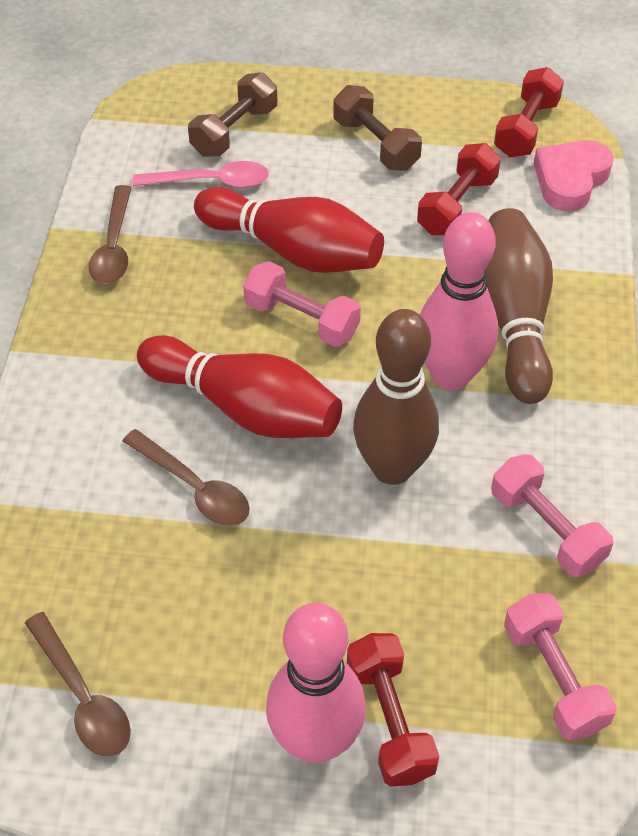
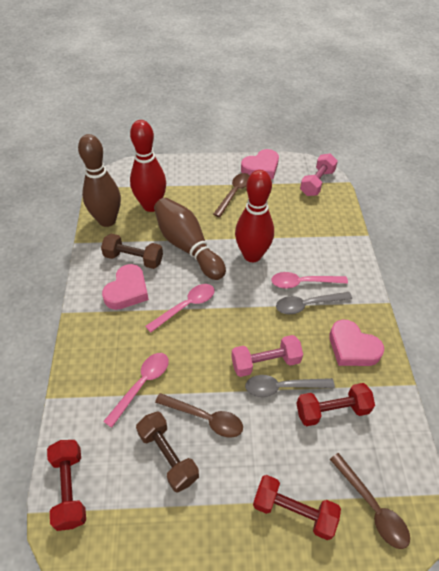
grey spoon: none = 0 -> [245,375,335,397] [276,292,352,314] = 2
pink bowling pin: [266,603,366,763] [420,212,498,391] = 2 -> none = 0
pink dumbbell: [243,261,361,347] [491,454,613,577] [504,593,616,740] = 3 -> [231,335,303,377] [300,154,338,196] = 2
pink heart: [534,140,614,212] = 1 -> [102,264,149,310] [241,149,279,179] [329,319,384,366] = 3
pink spoon: [133,161,269,188] = 1 -> [103,353,169,428] [145,284,215,333] [271,272,348,289] = 3

